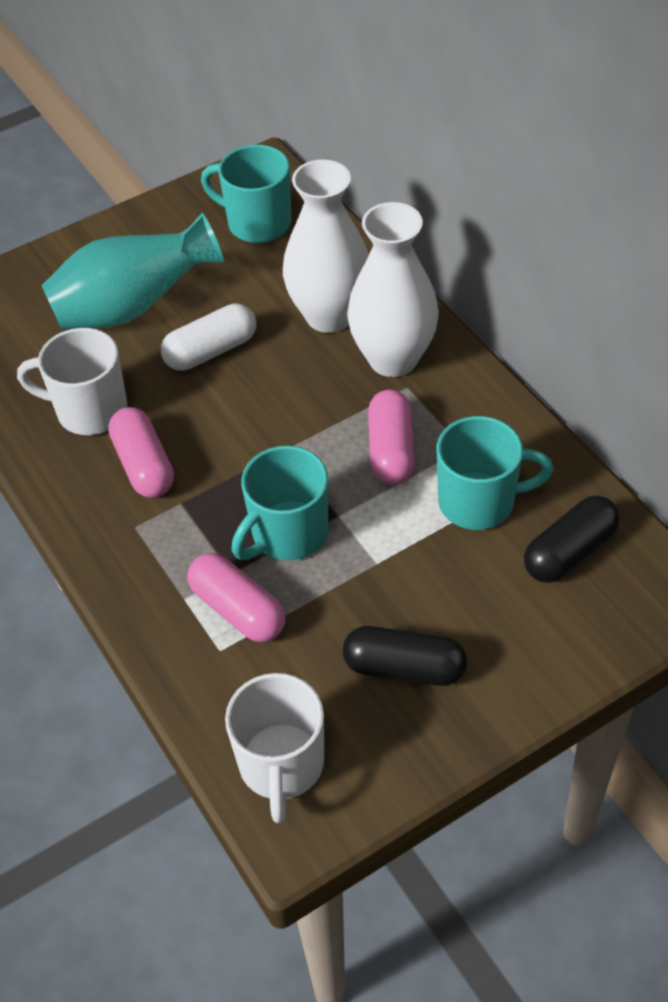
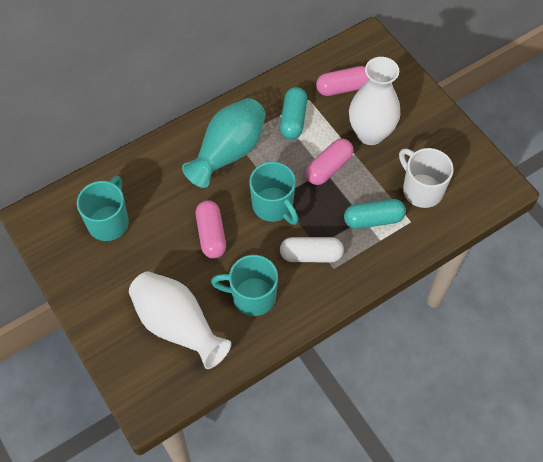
black capsule: [343,626,467,686] [524,496,620,583] = 2 -> none = 0
turquoise capsule: none = 0 -> [280,87,307,139] [344,199,406,229] = 2
white mug: [17,328,128,435] [225,673,324,823] = 2 -> [399,148,454,208] = 1

